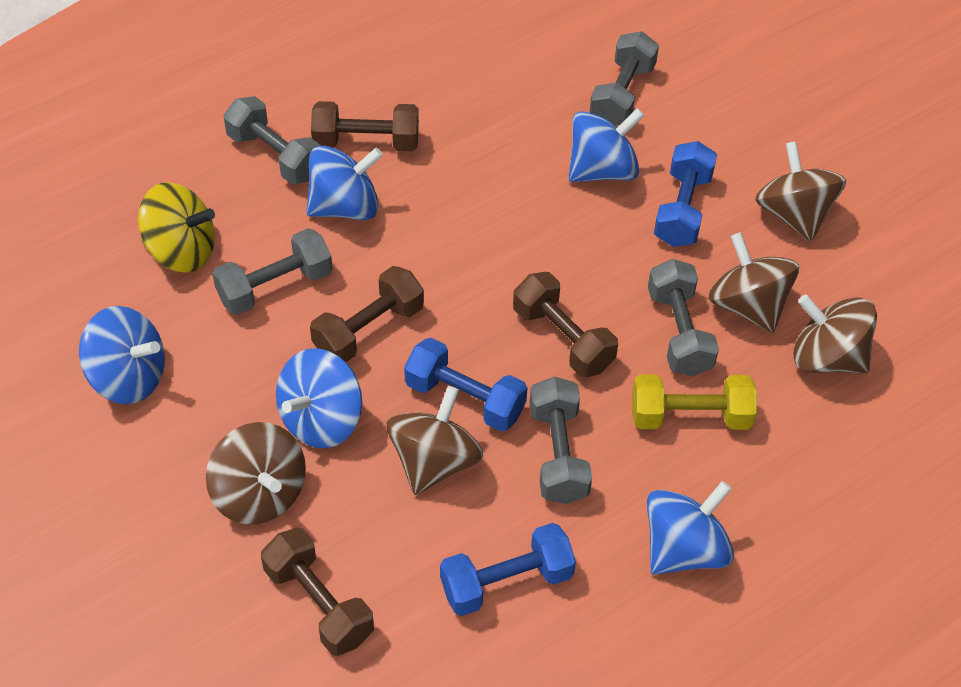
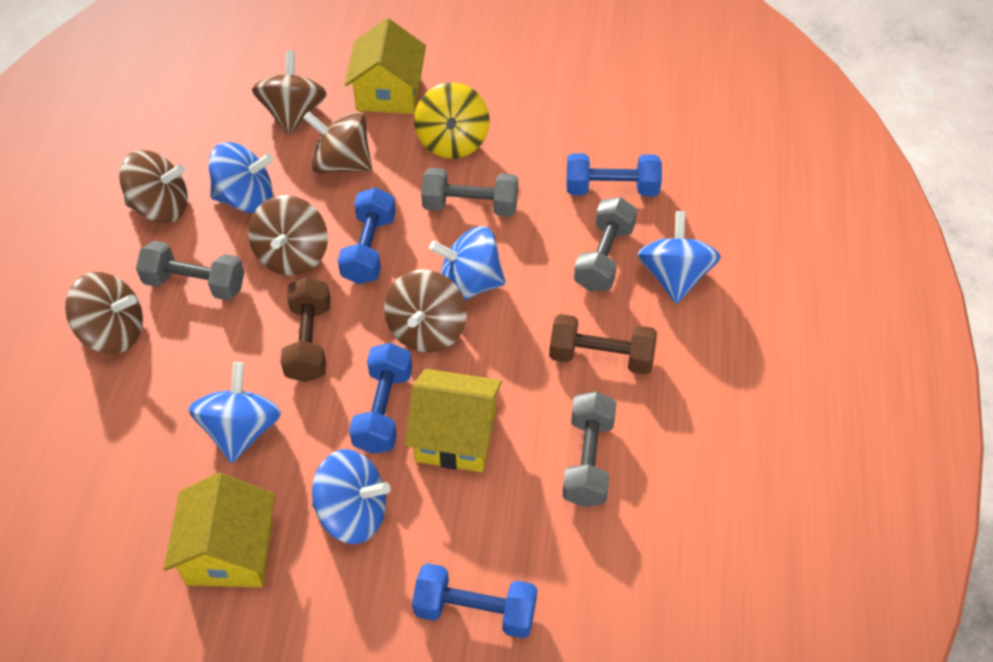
blue dumbbell: [404,338,527,431] [440,523,576,616] [654,141,717,247] = 3 -> [338,187,396,284] [349,343,412,454] [412,563,537,638] [567,153,662,196] = 4
brown dumbbell: [261,528,374,656] [310,266,424,362] [311,101,419,151] [513,272,618,377] = 4 -> [280,277,331,382] [549,314,657,374] = 2
brown spinning top: [206,422,306,524] [387,386,483,495] [708,232,799,333] [755,141,846,242] [793,295,877,374] = 5 -> [65,272,143,354] [119,150,188,223] [248,195,328,275] [252,51,327,135] [303,112,372,173] [384,269,467,353] = 6
grey dumbbell: [212,228,332,315] [223,96,321,184] [530,377,592,504] [589,31,659,126] [648,259,719,376] = 5 -> [136,241,245,300] [421,168,518,217] [562,391,617,507] [574,197,637,292] = 4
yellow dumbbell: [632,374,757,430] = 1 -> none = 0
yellow house: none = 0 -> [164,473,275,587] [345,18,426,114] [405,369,502,472] = 3

